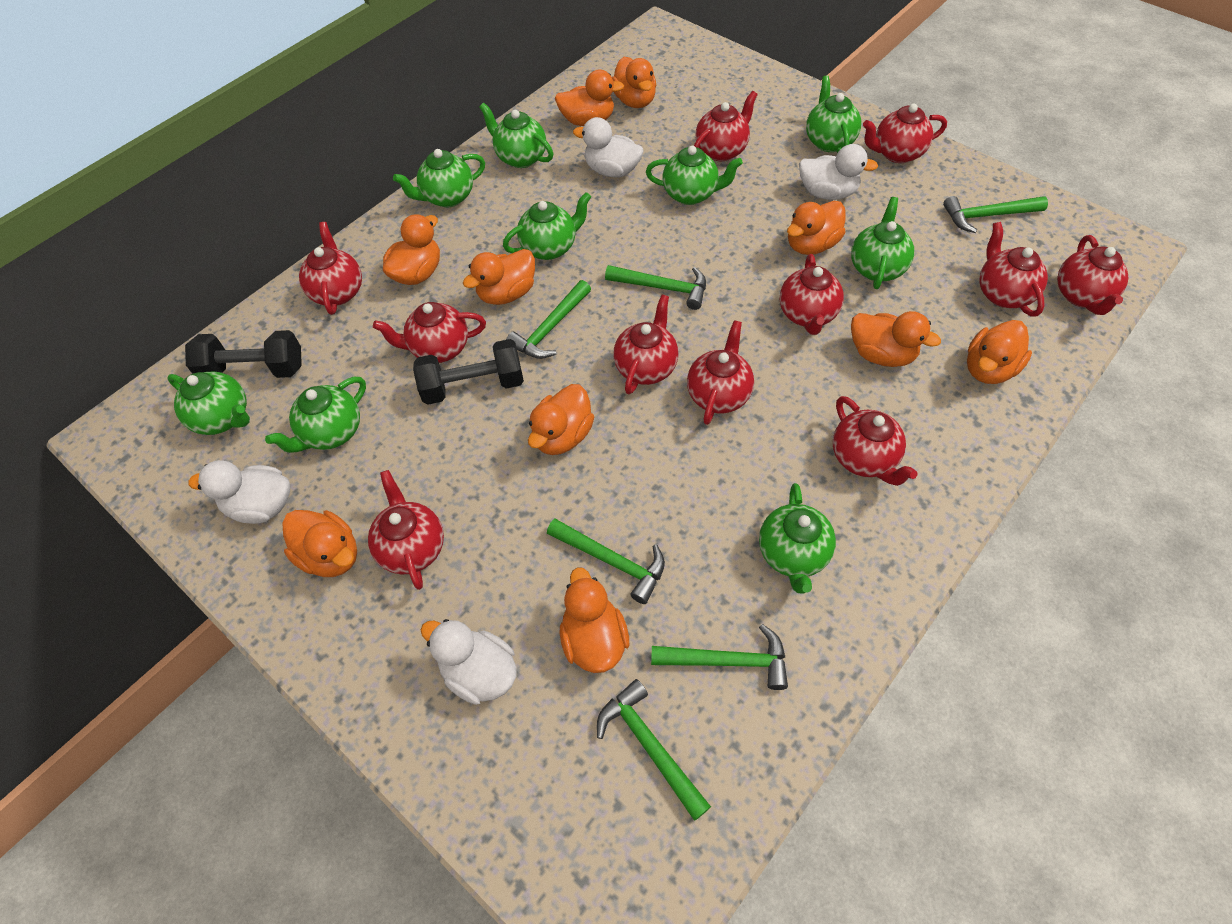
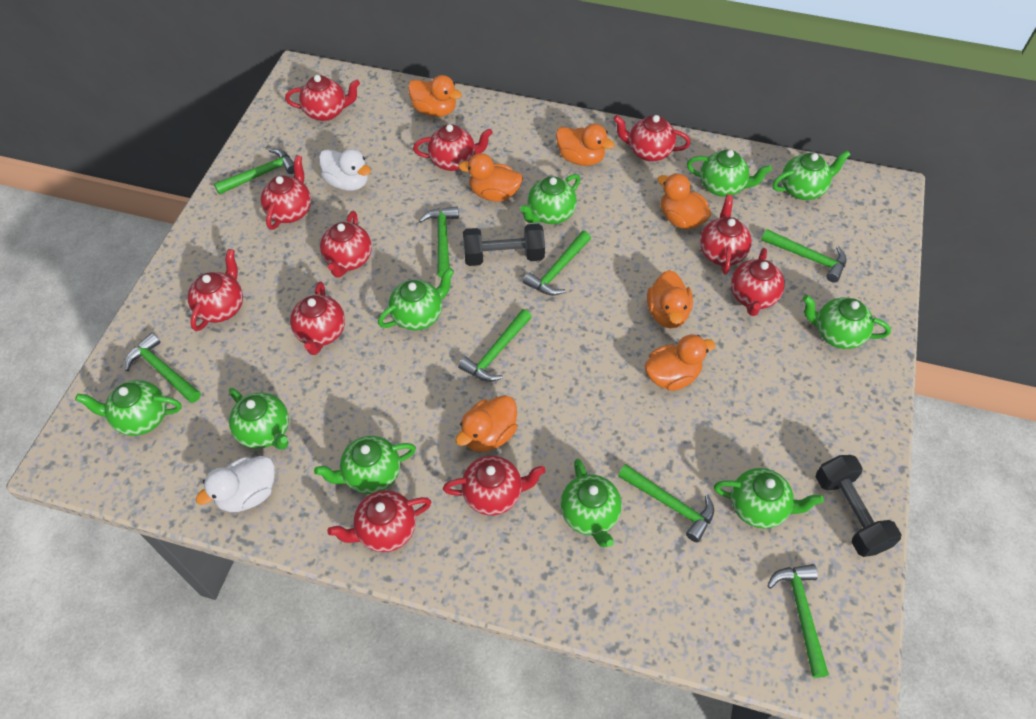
green hammer: [506,280,591,359] [547,519,665,604] [597,679,711,821] [605,265,706,310] [651,624,788,690] [943,196,1048,233] = 6 -> [125,333,201,403] [214,149,294,195] [419,207,459,278] [458,309,532,382] [523,231,591,296] [618,464,714,542] [761,229,847,283] [767,564,829,678] = 8
green teapot: [167,371,250,435] [265,377,366,453] [393,149,485,207] [479,103,553,168] [503,192,591,260] [646,146,743,205] [759,483,836,593] [806,75,862,153] [851,197,914,289] = 9 -> [75,380,182,436] [229,388,289,450] [314,436,416,494] [378,268,454,331] [520,174,580,224] [560,459,622,547] [687,150,772,197] [714,468,824,529] [772,150,851,200] [803,295,891,349] = 10
orange duck: [282,510,357,577] [383,214,440,285] [463,249,535,305] [528,384,594,455] [555,70,624,126] [560,567,629,673] [612,57,656,108] [787,201,846,255] [851,311,941,367] [967,320,1032,384] = 10 -> [408,75,462,117] [455,395,517,452] [458,153,523,202] [556,124,615,166] [644,334,715,391] [647,270,693,329] [657,173,712,229] = 7
white duck: [188,460,290,524] [421,619,516,705] [573,117,644,177] [799,144,878,200] = 4 -> [196,456,275,512] [319,149,371,191] = 2

